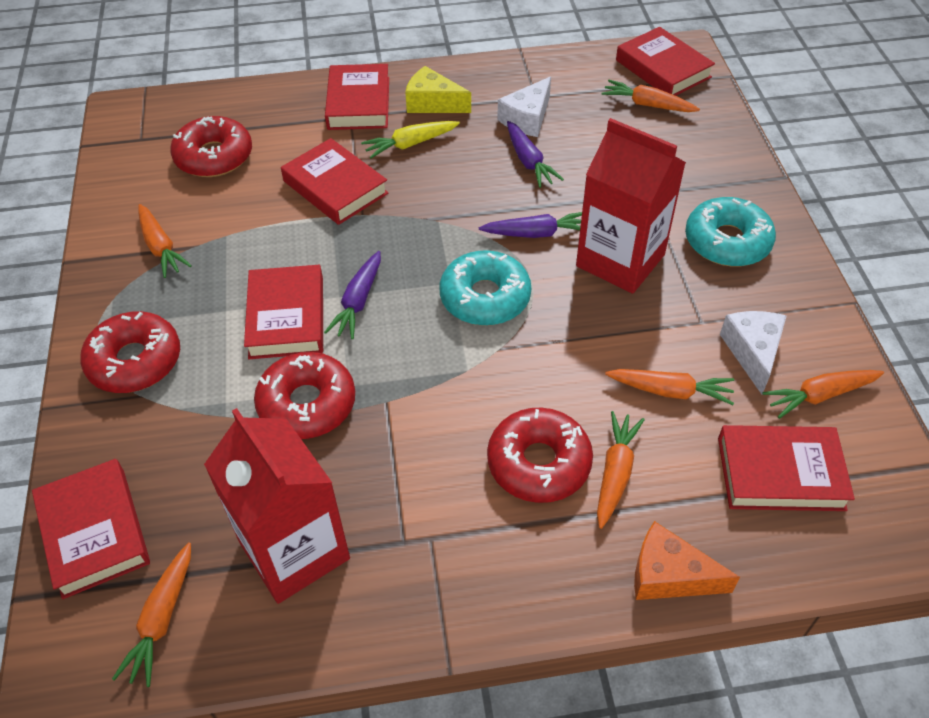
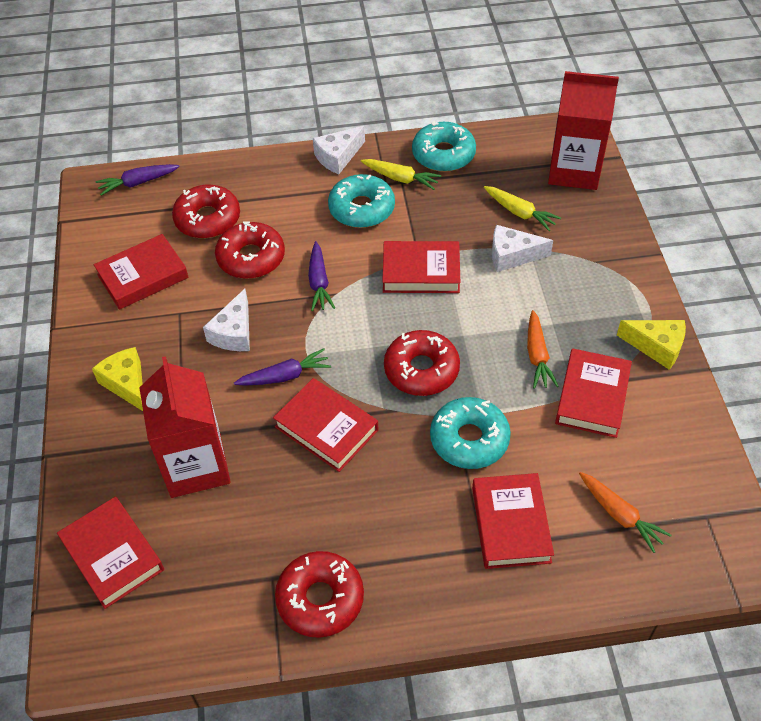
orange carrot: [112,542,191,687] [138,204,192,278] [597,411,645,529] [601,80,700,112] [605,369,734,405] [762,370,884,419] = 6 -> [527,310,559,389] [579,472,672,553] = 2
orange cheese: [634,521,740,600] = 1 -> none = 0
turquoise donut: [440,250,531,326] [685,197,776,266] = 2 -> [328,174,395,228] [412,121,476,172] [430,397,511,469] = 3
white cheese: [497,77,551,137] [720,311,787,395] = 2 -> [203,289,250,351] [313,126,365,174] [492,225,553,272] = 3
yellow carrot: [361,121,460,159] = 1 -> [361,159,441,190] [484,186,561,231] = 2
yellow cheese: [405,66,471,113] = 1 -> [92,347,143,411] [617,320,686,370] = 2

